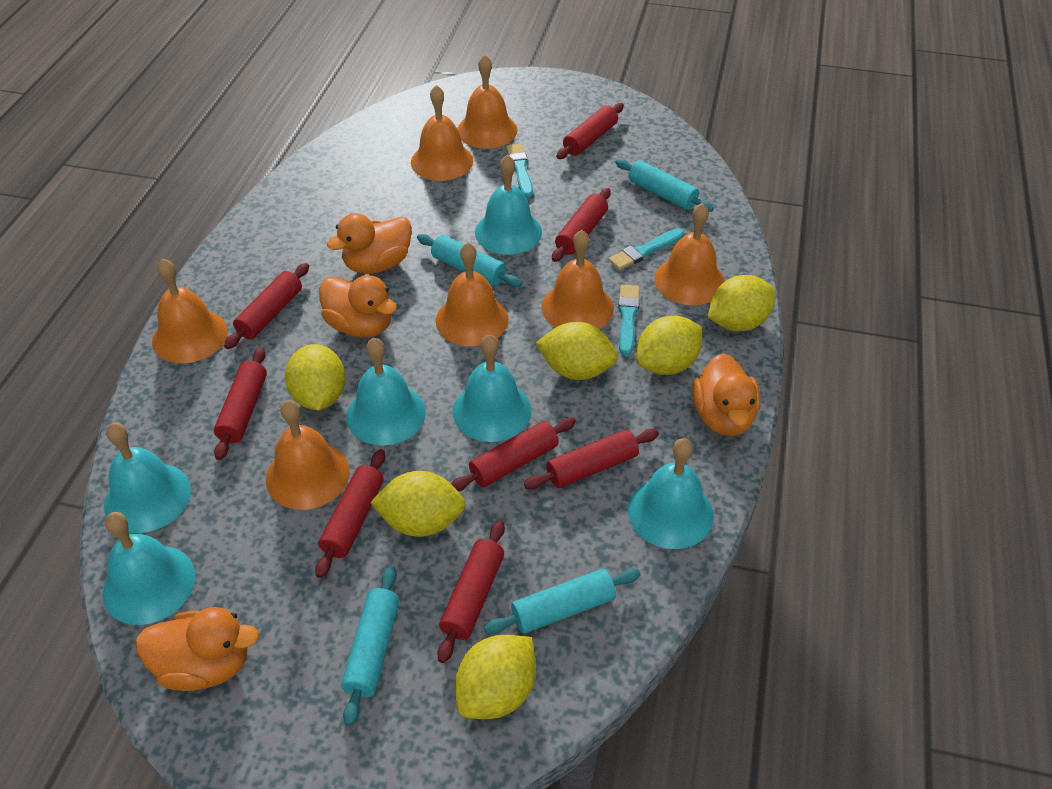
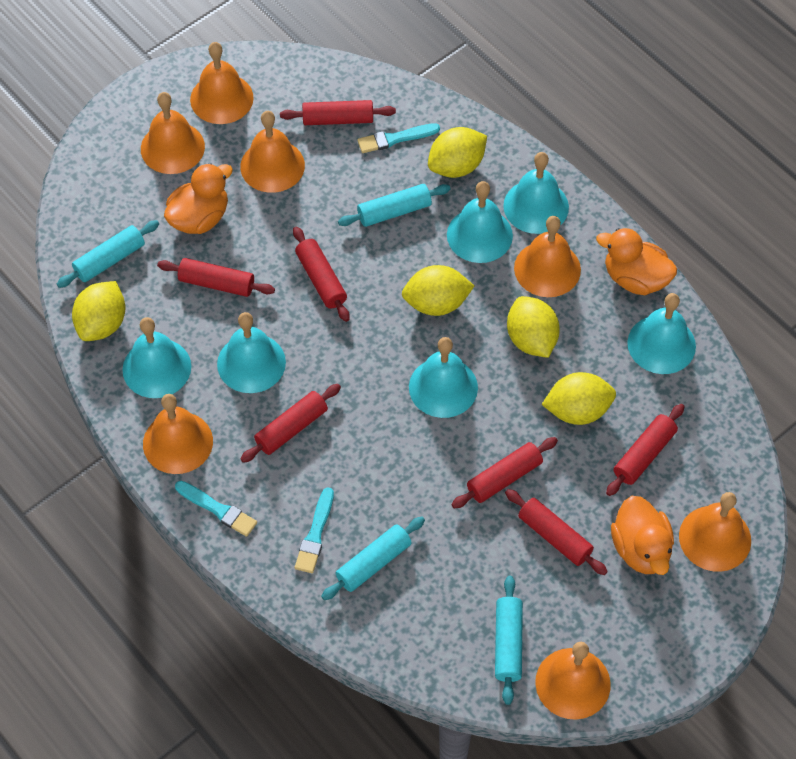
orange duck: [136,607,259,691] [319,275,397,338] [327,213,412,274] [692,353,760,436] = 4 -> [164,163,233,234] [596,228,677,295] [611,496,674,575] = 3
red rolling pin: [214,347,267,460] [224,263,309,349] [315,449,385,578] [438,520,505,663] [451,417,576,492] [524,429,659,489] [552,188,611,262] [556,103,624,159] = 8 -> [157,258,275,297] [240,384,341,463] [280,100,396,125] [293,227,350,322] [451,437,558,508] [505,489,608,575] [606,404,685,496] = 7
yellow lemon: [285,344,346,411] [370,471,466,537] [455,635,536,719] [536,322,618,380] [636,316,702,375] [708,275,776,331] = 6 -> [72,281,125,341] [402,265,474,316] [428,127,487,178] [507,296,560,358] [542,372,616,425] = 5

